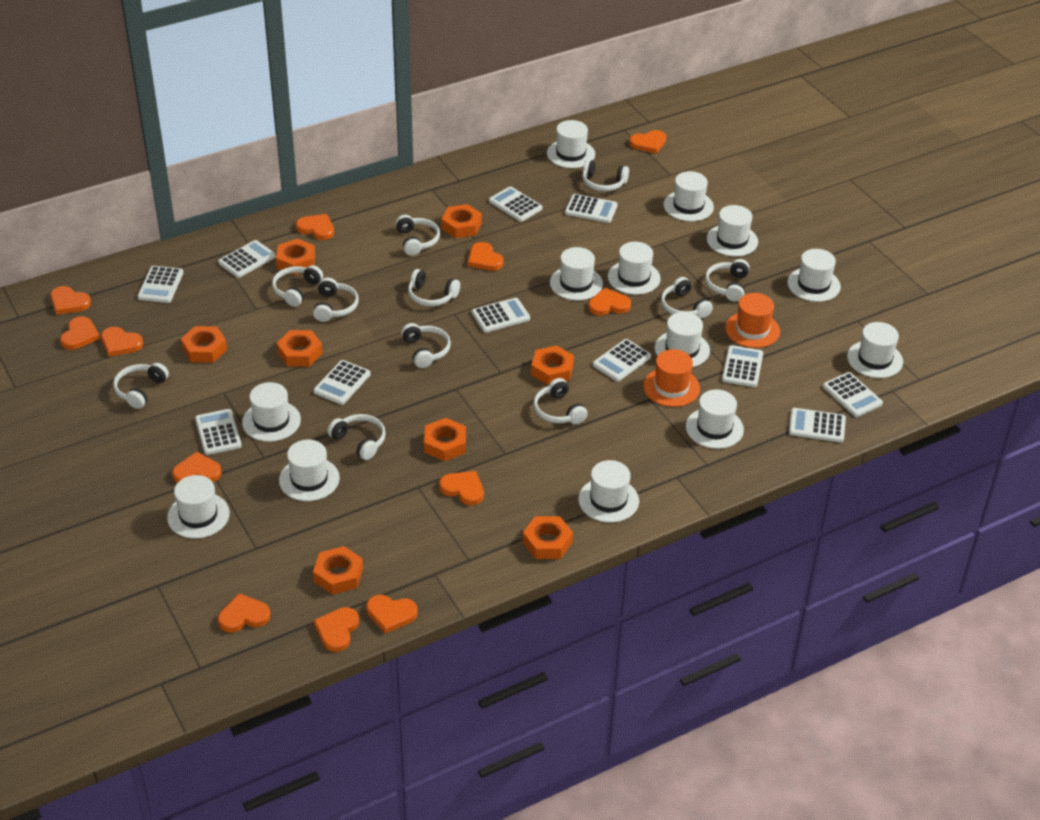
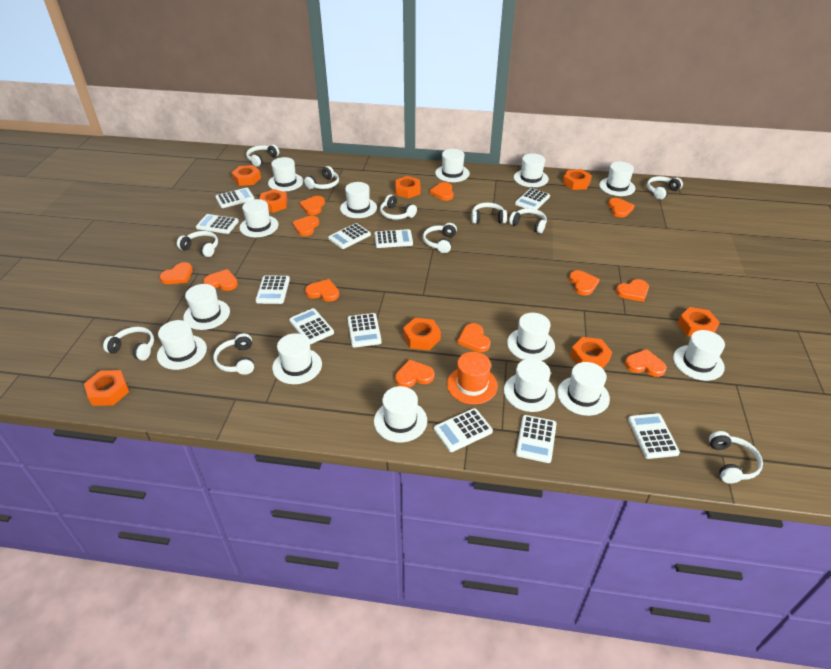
orange hat: [643,349,700,407] [725,293,780,348] = 2 -> [447,352,498,404] = 1
white hat: [167,475,230,539] [242,382,301,442] [279,439,340,501] [547,120,595,168] [550,247,603,301] [578,460,639,523] [608,242,661,295] [655,312,710,367] [664,171,714,221] [686,389,744,449] [707,205,758,256] [787,249,841,302] [847,322,903,378] = 13 -> [157,320,207,370] [183,284,230,330] [240,199,278,237] [268,157,303,192] [272,333,322,384] [340,182,377,218] [374,386,427,443] [435,149,470,182] [504,359,555,412] [507,313,555,361] [514,153,549,187] [557,362,610,416] [599,162,635,196] [673,330,725,381] = 14

